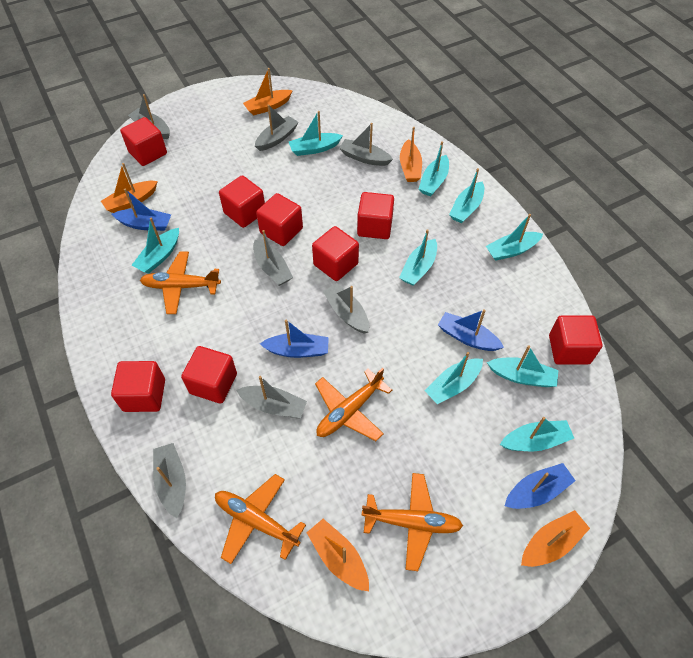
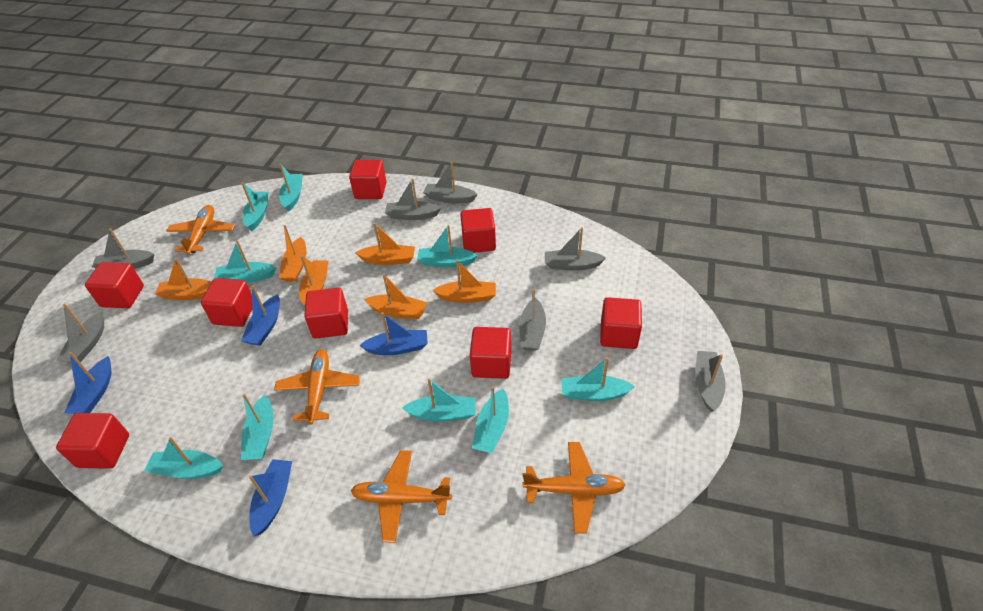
orange boat: [101,163,158,213] [243,68,293,116] [307,519,369,591] [400,127,422,182] [521,510,590,567] = 5 -> [155,258,212,300] [279,225,307,282] [299,255,329,306] [355,223,415,265] [364,274,427,319] [433,260,496,303] = 6

